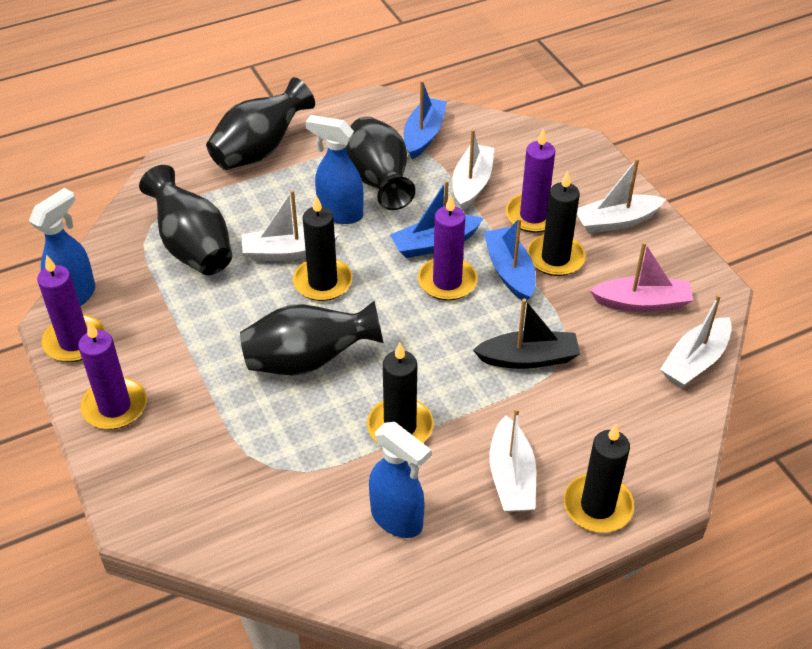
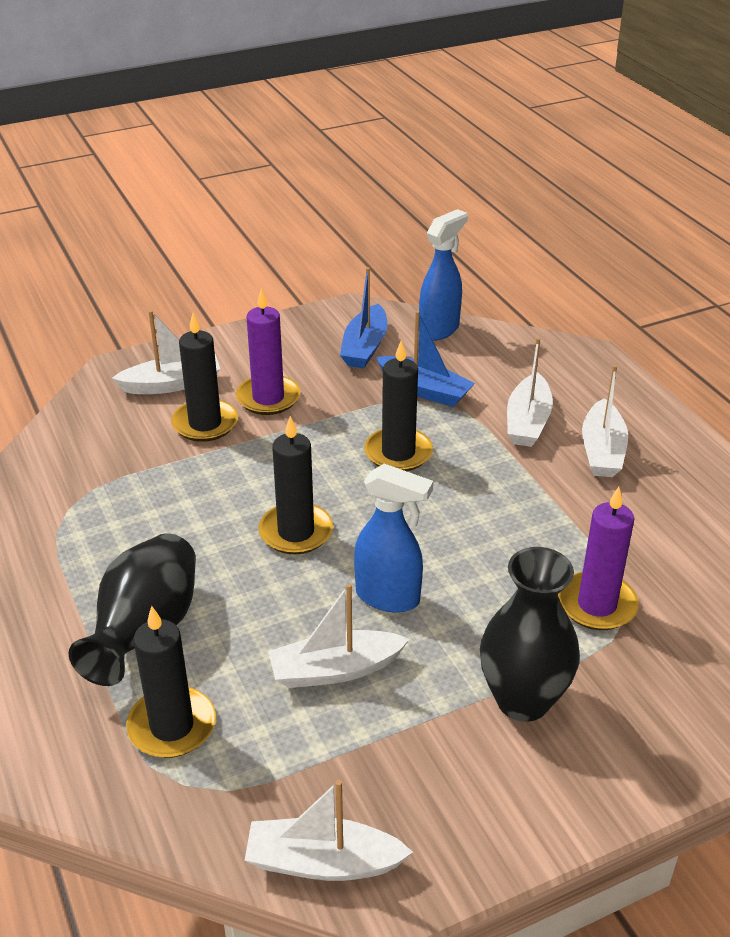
black boat: [473,299,580,369] = 1 -> none = 0
black vase: [139,165,232,275] [206,77,315,170] [240,301,384,375] [346,116,416,210] = 4 -> [69,533,196,686] [480,547,580,722] = 2
blue boat: [390,180,484,258] [404,80,447,159] [484,218,536,302] = 3 -> [340,267,387,368] [376,311,475,407] = 2
blue spray bottle: [29,188,95,306] [306,115,364,224] [369,422,431,538] = 3 -> [354,464,433,612] [419,209,468,341] = 2
pink boat: [590,242,693,312] = 1 -> none = 0
purple candle: [37,255,105,362] [78,322,147,429] [418,195,477,301] [506,129,555,233] = 4 -> [236,288,301,415] [558,487,639,630] = 2

